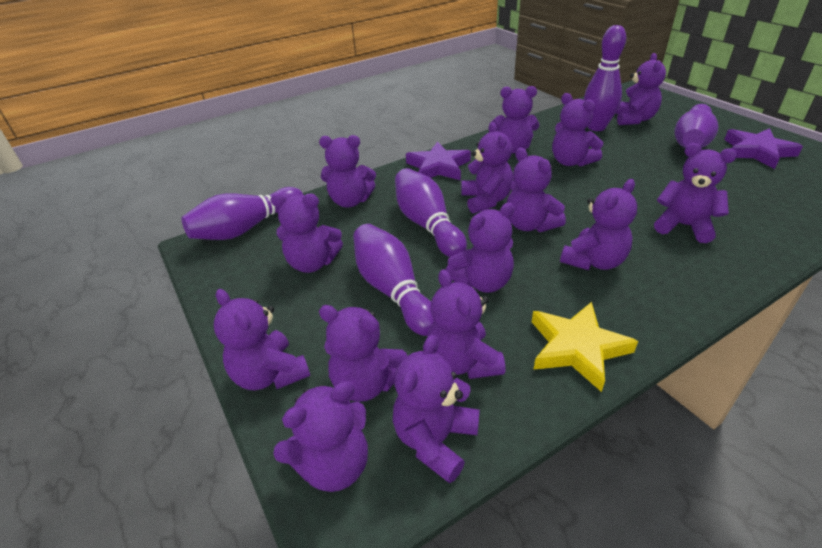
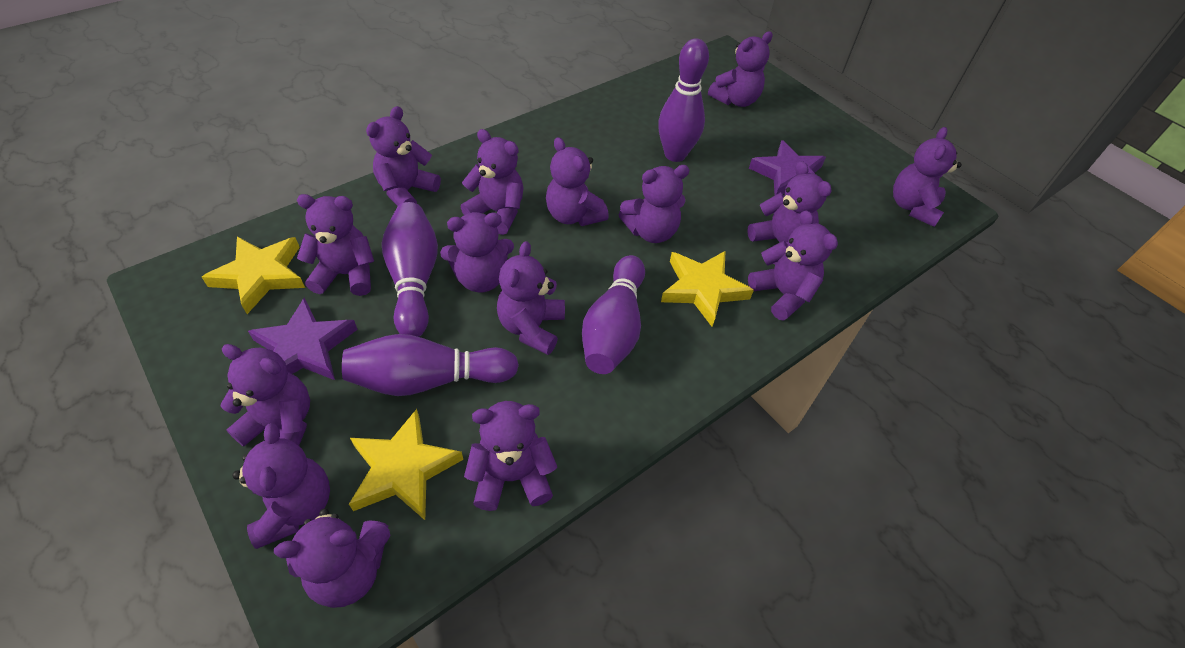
purple bowling pin: [181,187,303,240] [353,224,434,336] [395,168,467,257] [584,25,626,131] [674,104,718,148] = 5 -> [342,334,519,396] [382,202,438,337] [582,255,645,374] [658,38,709,162] = 4
yellow star: [532,302,638,392] = 1 -> [202,237,305,314] [349,409,463,520] [661,251,754,327] = 3

